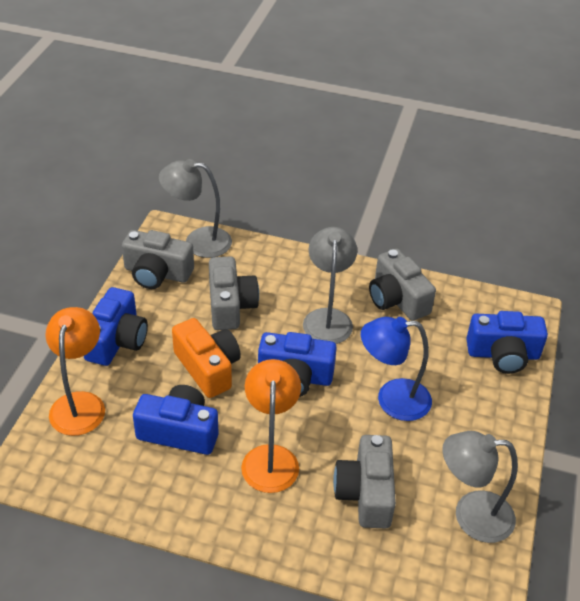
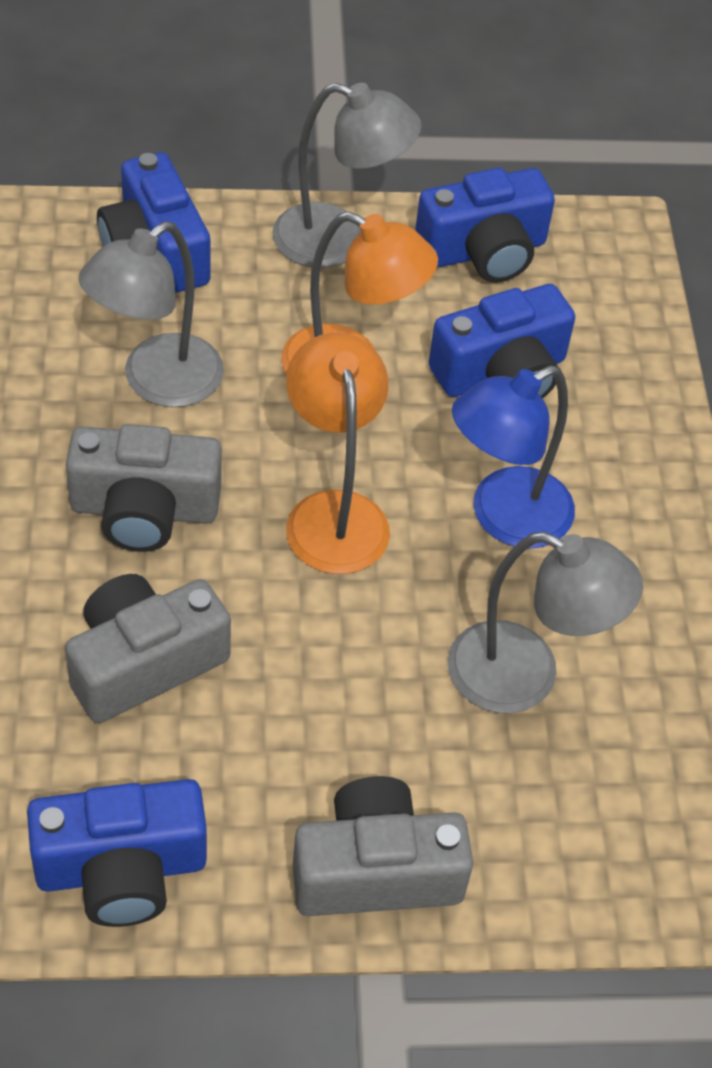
grey camera: [122,230,194,289] [209,256,259,330] [333,435,396,529] [369,249,436,321] = 4 -> [65,574,231,723] [66,424,222,552] [293,776,473,916] = 3
orange camera: [172,318,241,398] = 1 -> none = 0

